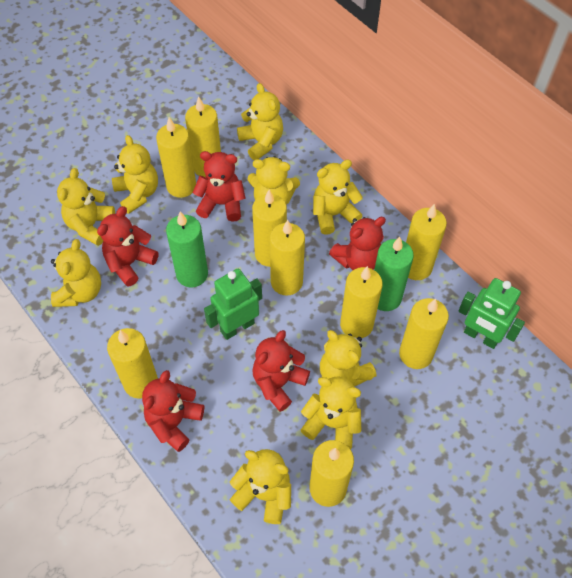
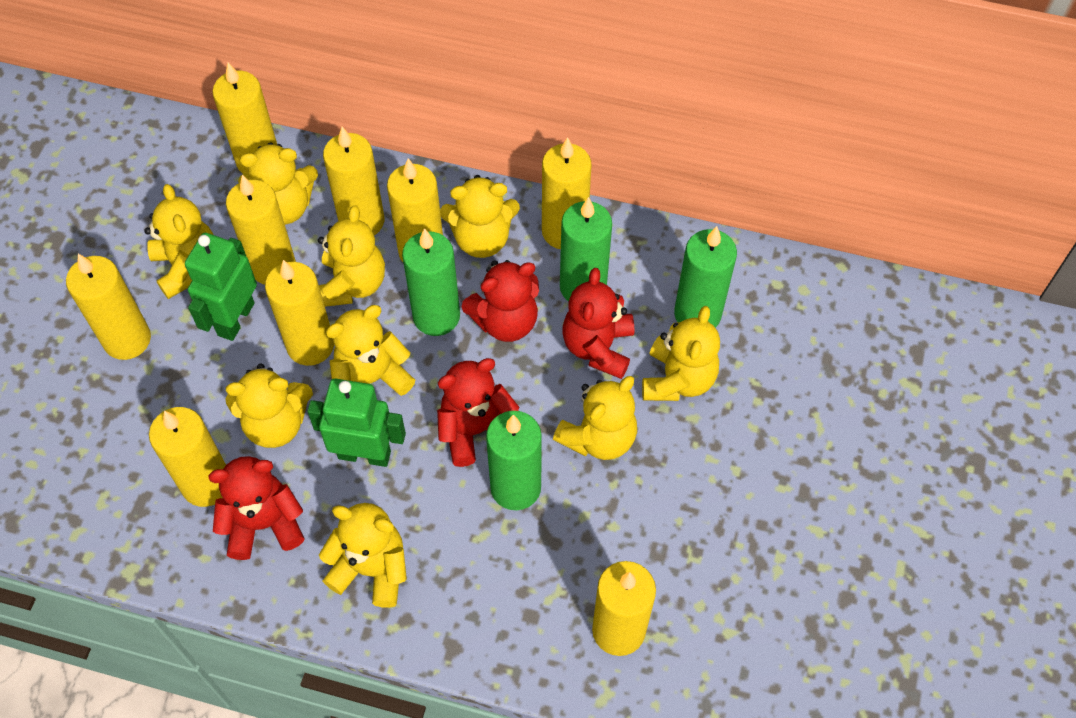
green candle: [166,211,208,287] [374,237,414,311] = 2 -> [402,228,460,336] [486,411,542,510] [560,197,612,302] [674,226,737,328] = 4
red teddy bear: [97,206,159,287] [142,370,204,452] [193,151,246,222] [252,330,310,412] [329,217,386,270] = 5 -> [208,456,305,560] [437,358,519,467] [462,260,539,342] [562,268,634,379] = 4

